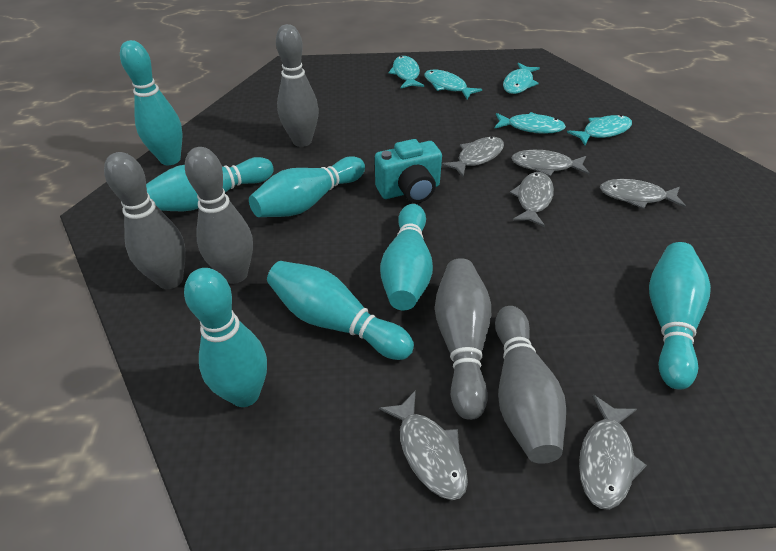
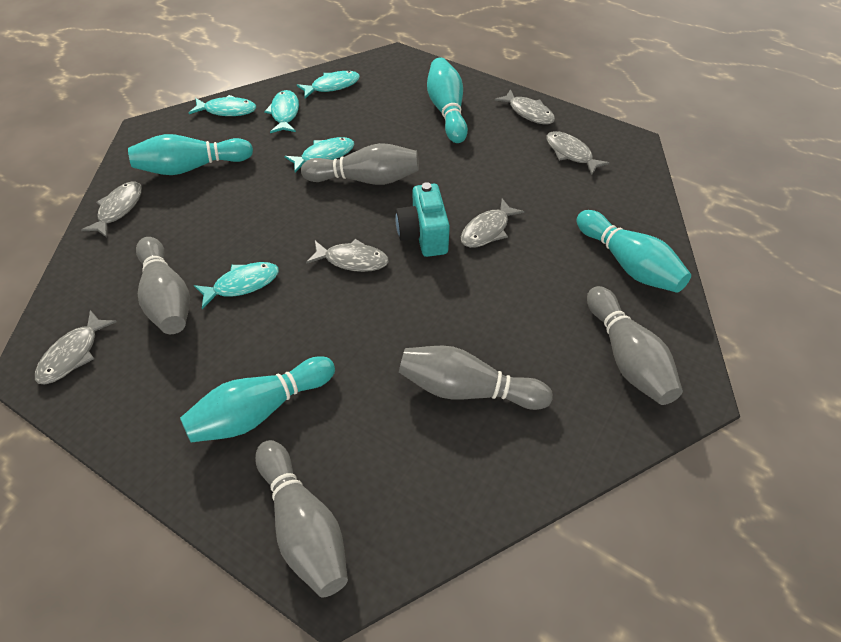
turquoise bowling pin: [120,40,182,165] [146,157,274,211] [184,268,267,407] [249,156,365,217] [267,261,414,360] [380,204,433,311] [649,242,711,390] = 7 -> [128,134,253,175] [180,356,335,443] [427,58,468,143] [577,210,691,293] = 4

